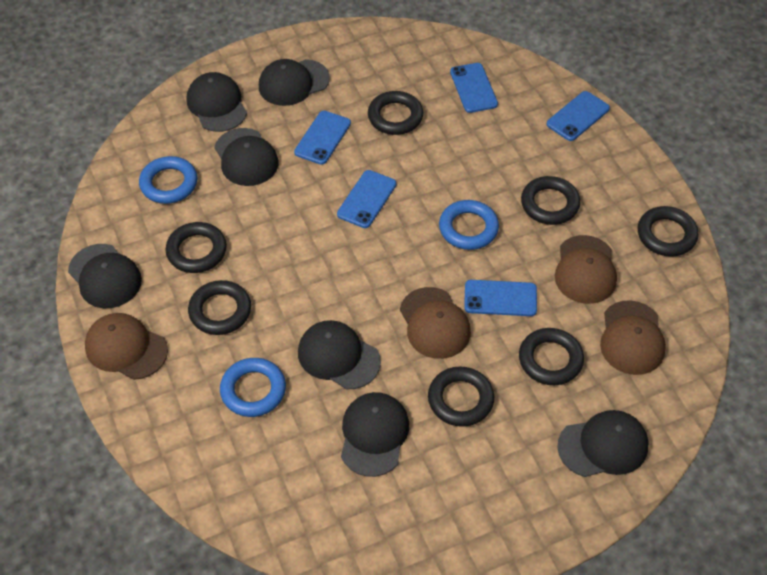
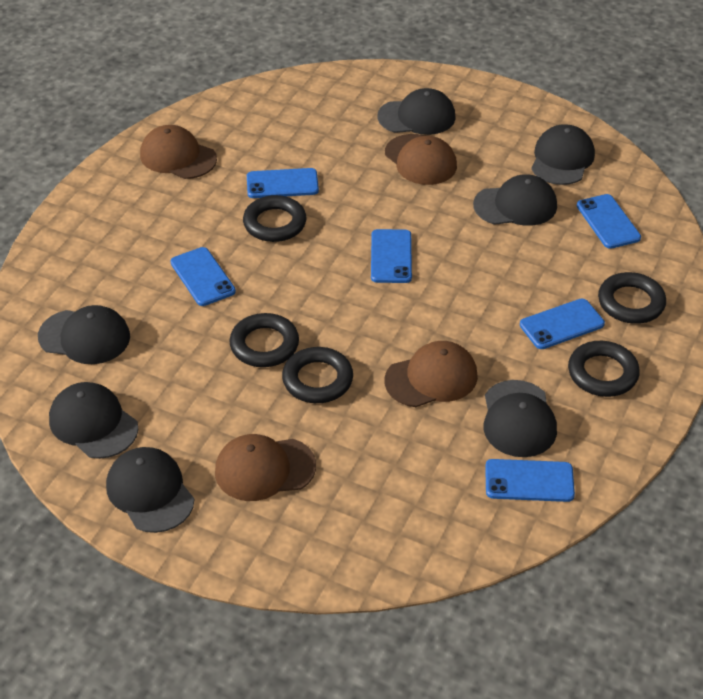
black ring: [165,222,227,273] [188,280,251,335] [368,91,423,135] [428,366,494,427] [519,328,584,385] [521,176,580,225] [638,206,698,257] = 7 -> [229,313,299,367] [243,195,306,242] [282,347,353,403] [568,341,640,397] [598,272,666,324] = 5
blue phone: [294,111,351,165] [337,170,397,228] [450,63,498,113] [464,280,537,316] [546,91,610,141] = 5 -> [171,247,236,306] [247,168,319,198] [371,229,412,283] [485,459,575,502] [520,299,605,349] [577,194,641,249] = 6
blue ring: [139,156,197,204] [220,358,286,417] [439,200,499,250] = 3 -> none = 0

